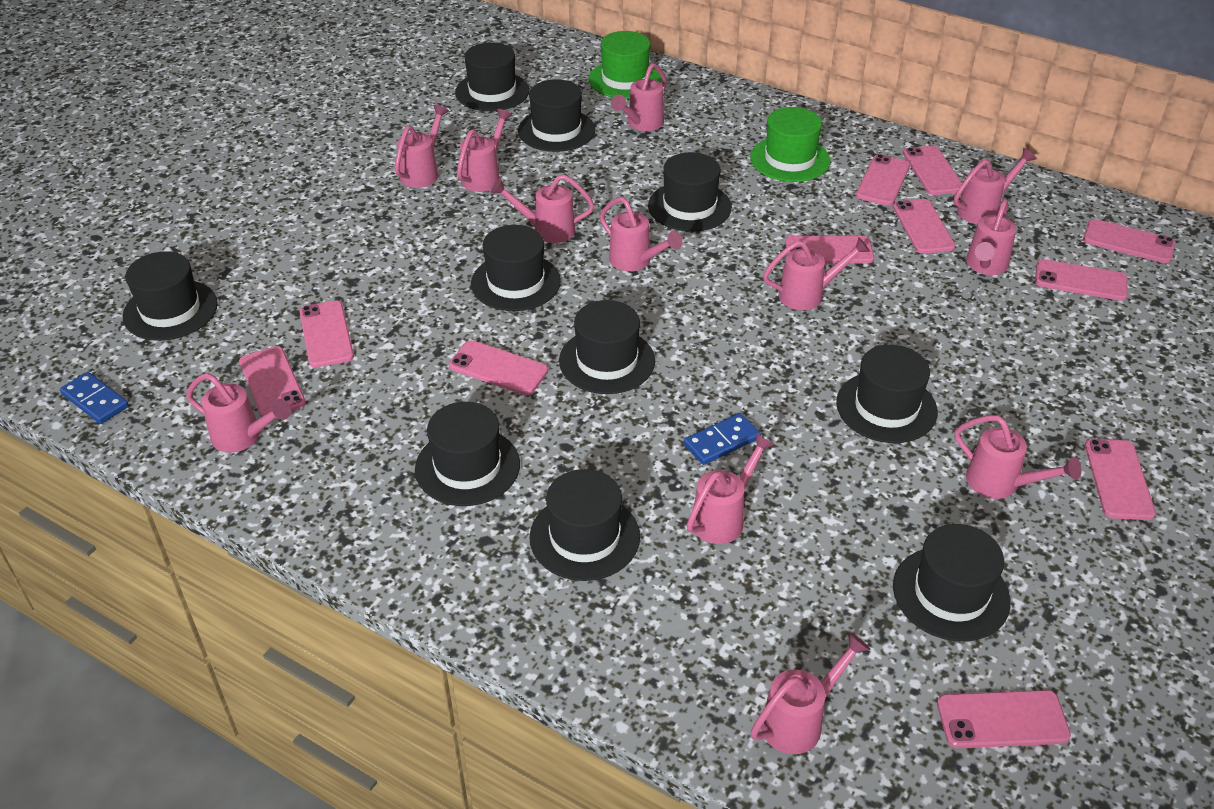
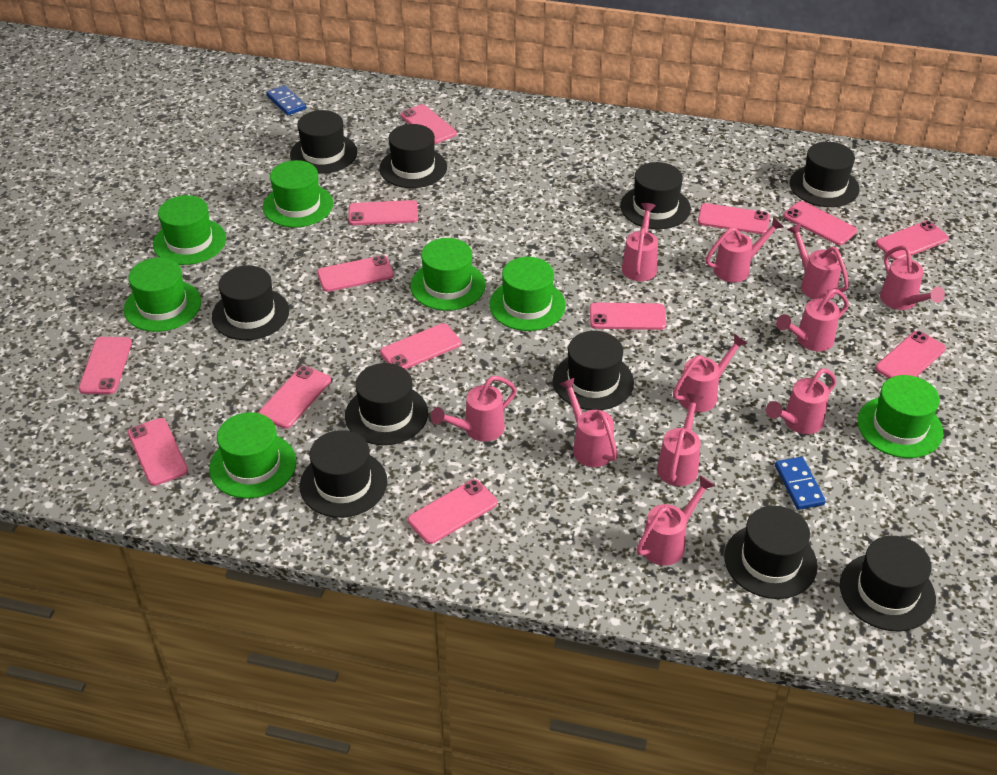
green hat: [589,31,662,99] [750,107,830,182] = 2 -> [124,258,201,332] [153,195,226,265] [209,412,296,499] [263,160,333,227] [410,238,485,311] [489,257,566,331] [858,375,943,458] = 7
pink phone: [239,346,306,417] [299,300,354,368] [449,340,548,395] [785,236,874,264] [856,154,910,206] [893,199,955,254] [903,146,962,195] [937,690,1071,748] [1035,259,1128,301] [1083,219,1175,263] [1085,439,1156,520] = 11 -> [79,337,132,394] [128,418,188,486] [258,366,331,429] [317,255,394,292] [349,200,418,225] [380,323,461,369] [400,104,457,144] [408,479,497,544] [590,302,666,330] [698,203,770,234] [783,201,857,245] [875,331,946,379] [876,221,949,260] = 13
pink watering can: [186,373,291,453] [395,105,449,188] [457,109,512,192] [491,174,594,243] [600,197,683,271] [611,63,667,131] [687,434,775,544] [751,632,871,754] [763,237,870,310] [954,148,1037,224] [955,415,1082,499] [966,199,1016,275] = 12 -> [431,376,517,442] [560,378,618,467] [622,203,658,281] [636,475,715,566] [657,393,704,486] [673,334,748,412] [706,217,783,283] [766,368,836,434] [776,289,849,351] [787,224,849,300] [880,245,945,310] = 11

